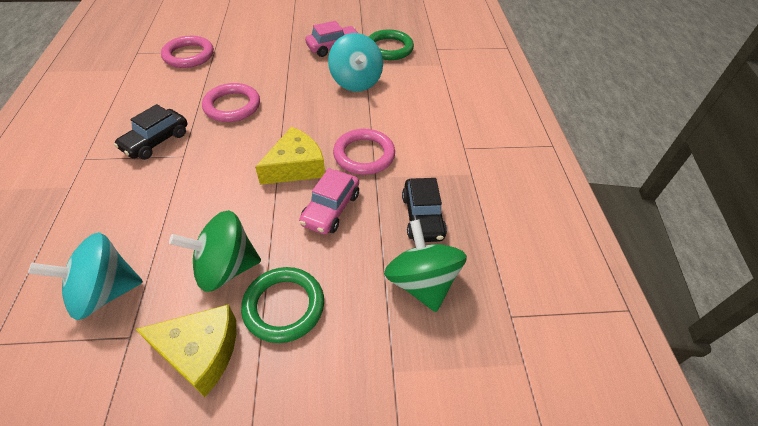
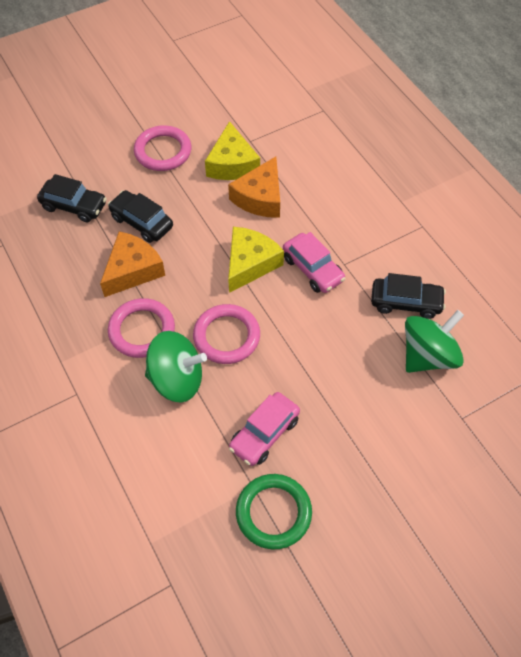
black car: [114,104,187,160] [402,178,447,242] = 2 -> [37,174,107,222] [108,190,173,243] [371,273,446,319] = 3
green ring: [241,267,324,343] [369,29,414,60] = 2 -> [236,474,312,549] = 1
orange cheese: none = 0 -> [100,231,165,297] [228,157,280,218] = 2
turquoise spinning top: [28,232,143,320] [328,33,383,92] = 2 -> none = 0

